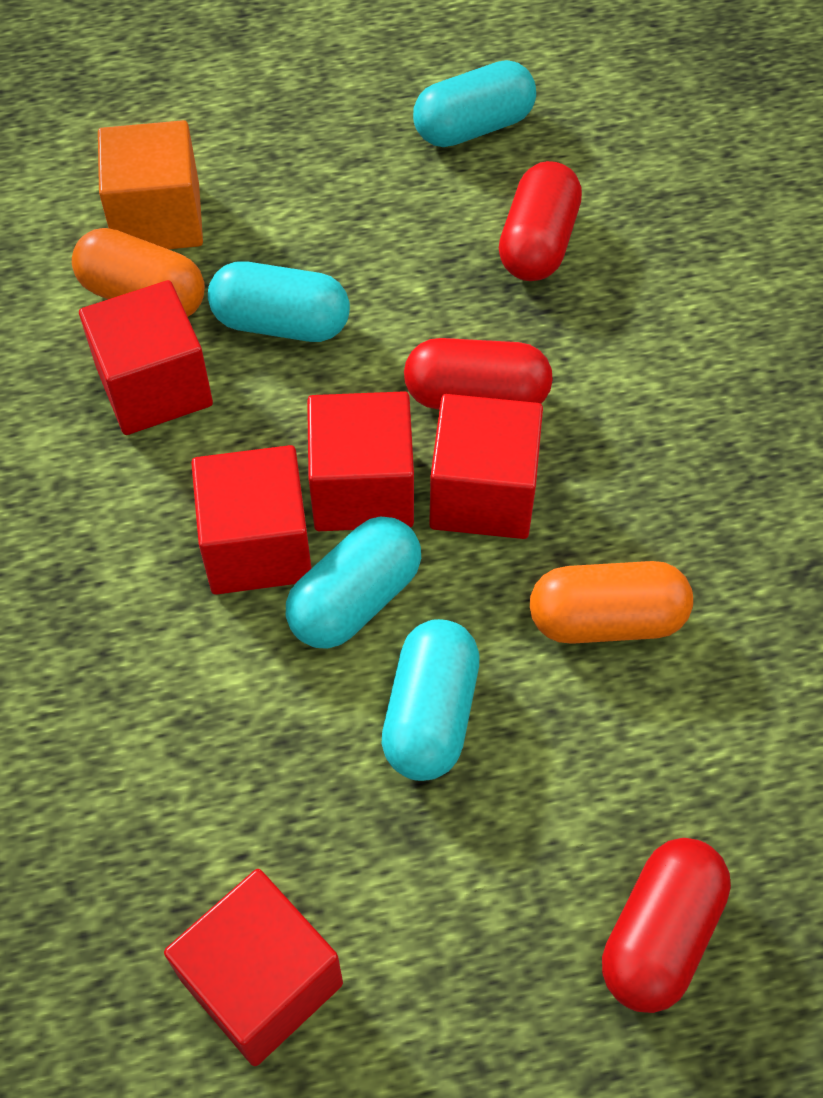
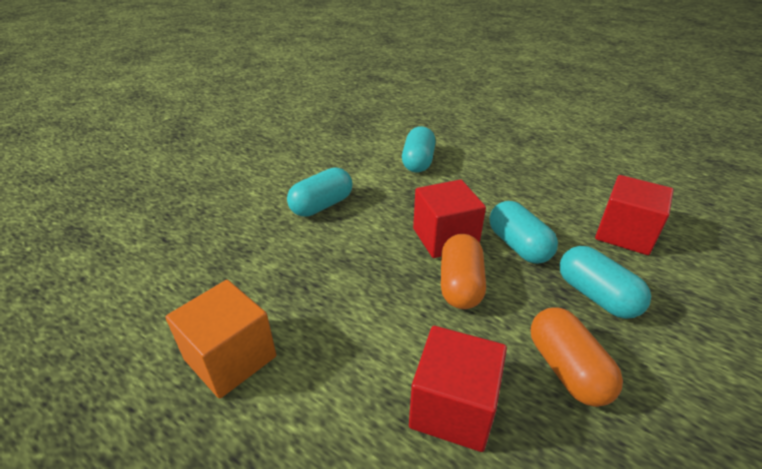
red capsule: [404,338,553,410] [499,161,582,281] [602,838,731,1013] = 3 -> none = 0
red cube: [79,280,213,435] [164,869,343,1066] [191,445,311,595] [307,391,414,531] [429,394,543,539] = 5 -> [409,326,507,452] [413,179,486,258] [595,175,674,255] = 3

